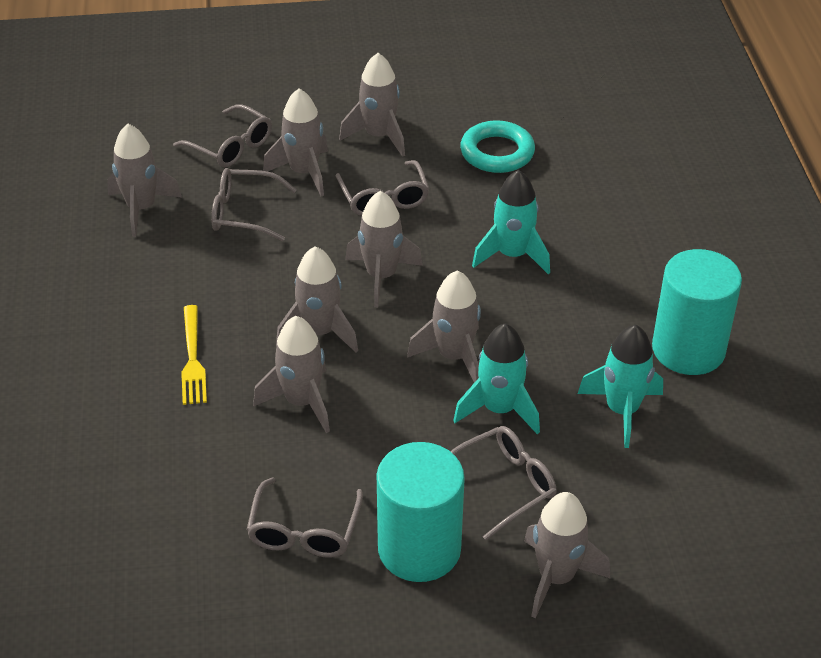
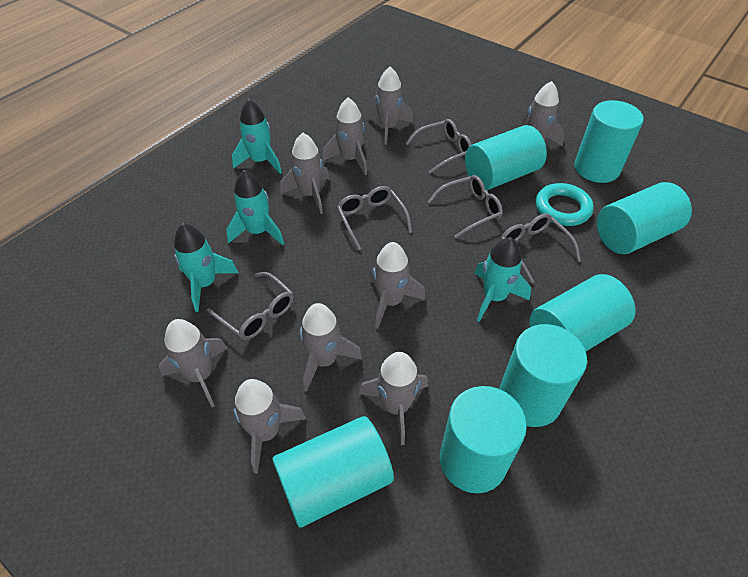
grey rocket: [107,124,182,237] [253,316,330,433] [263,89,328,196] [276,246,358,353] [339,53,405,157] [345,191,423,307] [407,270,481,383] [524,492,610,618] = 8 -> [159,319,228,407] [234,379,306,474] [280,133,329,214] [300,303,363,392] [322,97,367,175] [359,352,428,445] [367,67,413,145] [369,242,426,329] [520,81,565,146] = 9
turquoise cylinder: [377,442,465,582] [652,249,742,375] = 2 -> [272,416,394,527] [440,386,527,493] [465,125,547,190] [499,324,587,427] [529,274,636,351] [574,100,644,183] [597,182,692,254] = 7
turquoise rocket: [453,323,540,435] [472,170,550,274] [578,325,663,448] = 3 -> [174,223,239,312] [226,170,284,245] [232,99,282,174] [474,237,531,322] = 4
yellow fork: [181,305,207,405] = 1 -> none = 0

